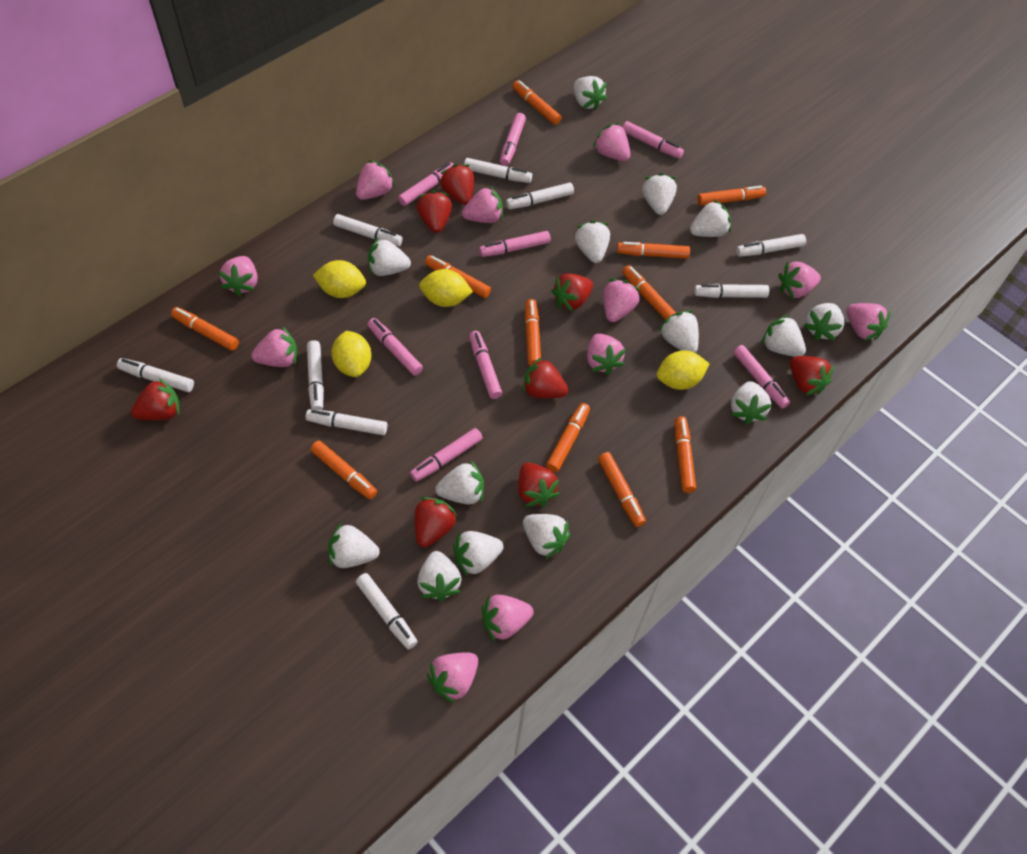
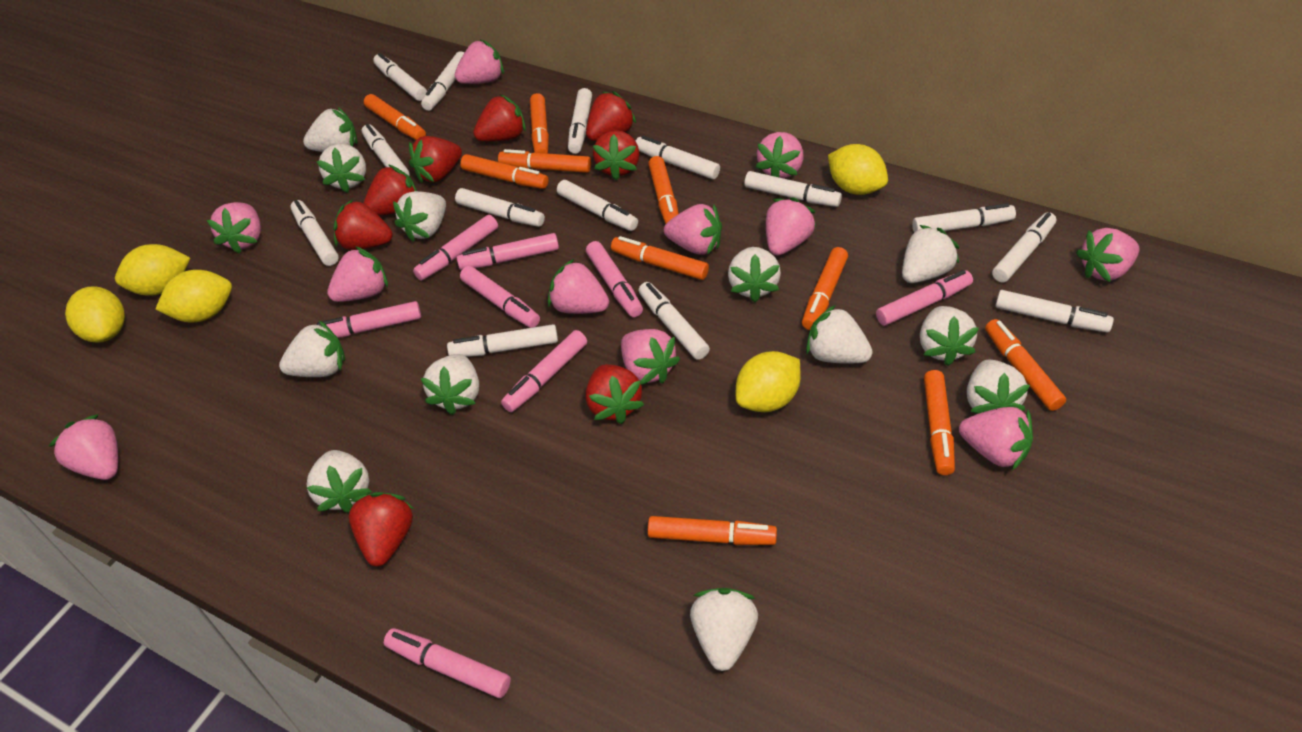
orange marker: [171,307,239,351] [311,441,377,499] [425,255,491,298] [512,80,561,125] [525,299,541,366] [546,403,590,472] [598,452,646,527] [617,242,690,259] [622,265,676,320] [675,416,696,493] [697,186,766,206] = 11 -> [364,94,426,140] [460,154,549,189] [498,149,591,173] [530,93,549,154] [611,236,709,280] [648,156,679,224] [648,516,777,545] [802,247,848,330] [924,370,955,475] [985,319,1066,411] = 10
white marker: [117,358,194,392] [306,409,387,435] [307,340,324,410] [333,214,403,246] [356,573,418,649] [464,158,532,183] [506,183,574,209] [694,284,769,298] [736,234,806,257] = 9 -> [290,200,339,266] [362,124,409,176] [373,53,427,101] [421,51,464,111] [447,324,558,357] [455,188,545,227] [557,180,638,231] [568,88,592,154] [635,136,720,179] [638,282,710,360] [744,171,842,207] [912,203,1016,233] [992,212,1056,283] [995,290,1114,333] = 14
white strawberry: [328,523,380,568] [368,237,411,276] [417,551,461,601] [435,461,484,504] [453,531,504,576] [523,514,571,559] [574,76,607,110] [574,220,610,263] [642,173,677,215] [659,310,699,353] [690,200,731,237] [731,381,771,425] [762,315,806,357] [803,303,844,341] = 14 -> [279,321,345,377] [303,107,358,152] [306,450,372,513] [316,144,366,193] [393,191,446,242] [421,354,479,415] [690,588,758,671] [728,247,781,302] [806,305,873,364] [902,225,959,283] [920,306,979,366] [967,360,1030,413] = 12
yellow lemon: [313,260,366,298] [331,331,371,377] [419,269,473,307] [657,350,709,390] = 4 -> [65,286,125,343] [115,244,190,296] [155,270,232,322] [736,351,801,412] [828,144,888,195] = 5

